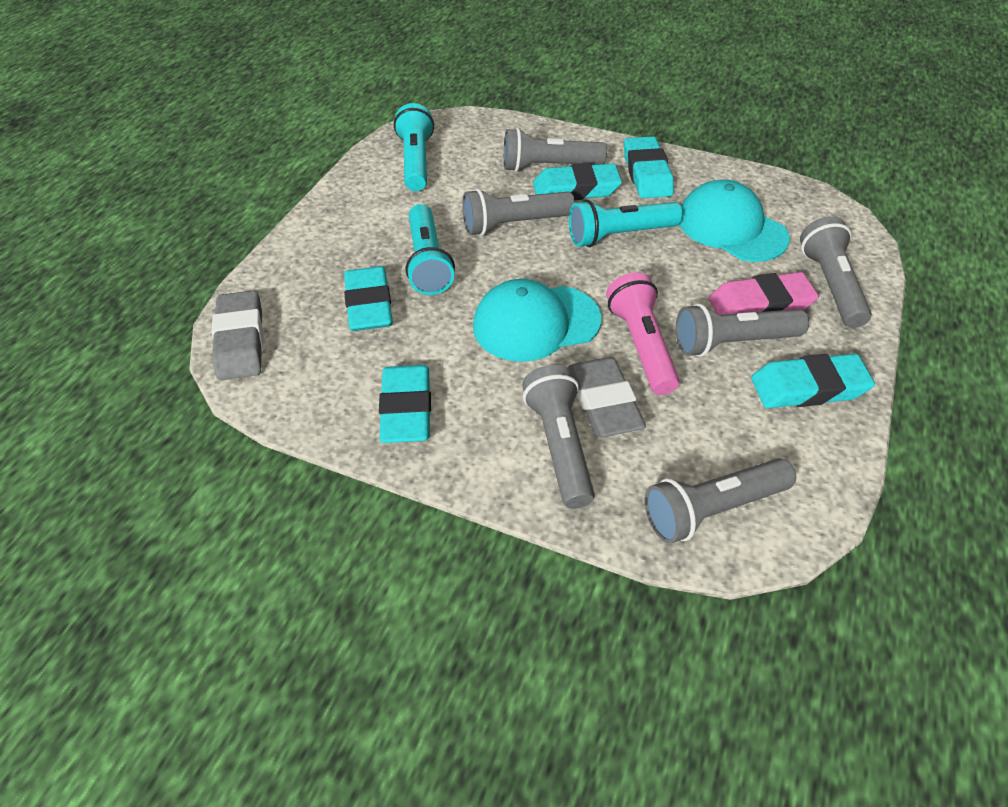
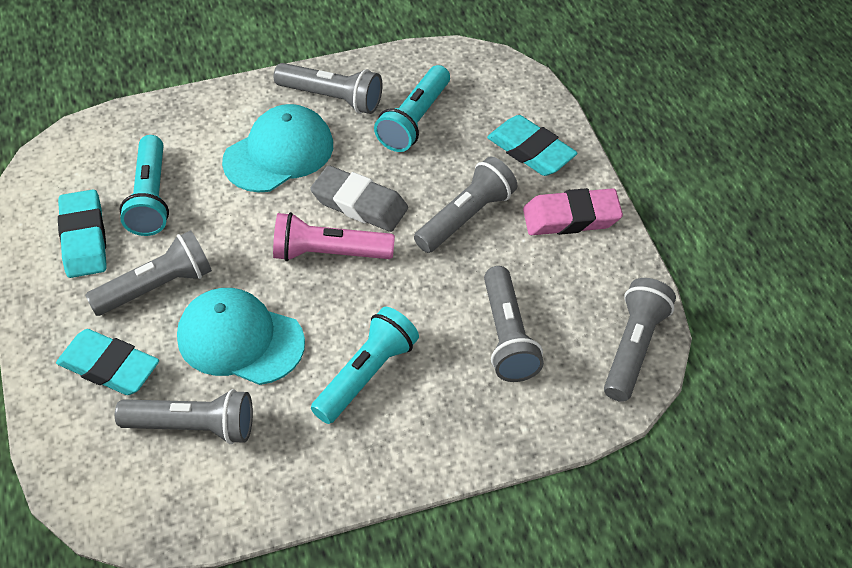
grey eraser: [212,290,263,380] [568,357,646,437] = 2 -> [310,165,408,232] = 1
turquoise eraser: [344,266,393,331] [379,365,431,443] [533,163,622,200] [624,136,674,198] [751,354,875,408] = 5 -> [56,329,159,395] [58,190,107,278] [487,115,578,176] = 3

